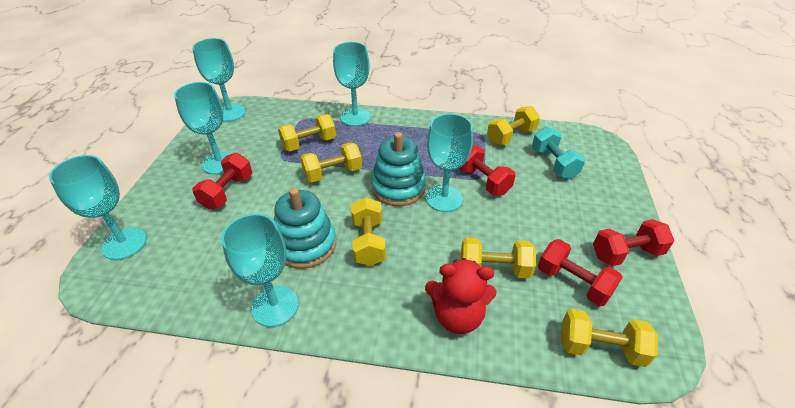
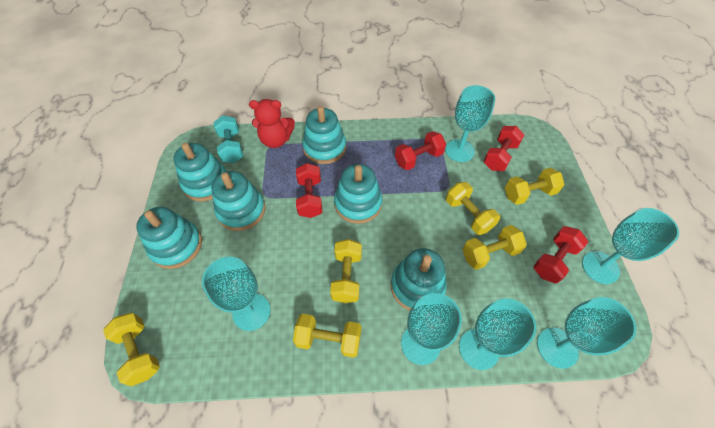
turquoise stacking toy: [274,188,336,269] [371,132,426,206] = 2 -> [136,207,202,269] [174,143,227,201] [211,171,265,231] [302,106,346,164] [334,164,382,224] [391,248,447,311] = 6

